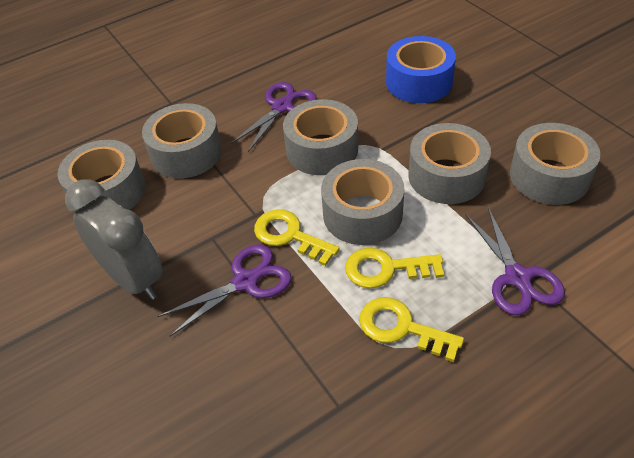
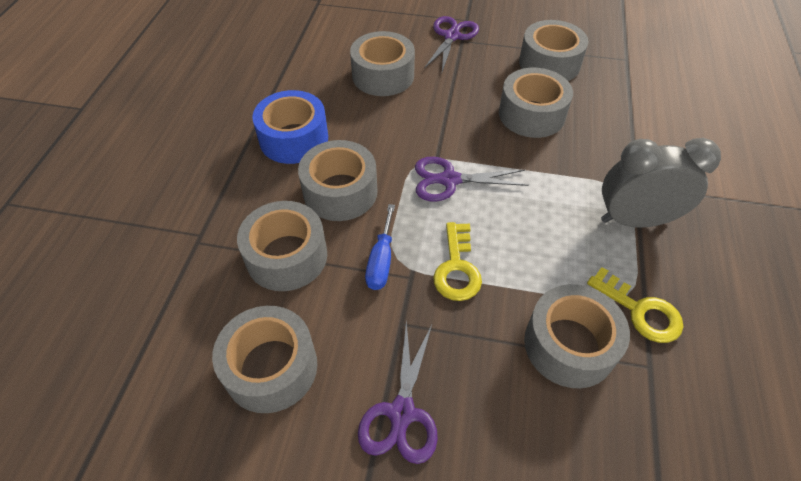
blue screwdriver: none = 0 -> [365,204,395,290] = 1
grey tape: [58,140,146,212] [142,103,222,178] [283,99,358,175] [321,159,404,245] [408,123,491,204] [510,123,600,205] = 6 -> [212,306,317,413] [237,201,327,291] [298,140,378,221] [350,31,415,96] [499,68,573,138] [519,20,589,81] [524,284,630,388] = 7
yellow key: [254,209,340,266] [345,248,444,288] [359,297,464,362] = 3 -> [433,222,482,301] [587,267,683,343] = 2

